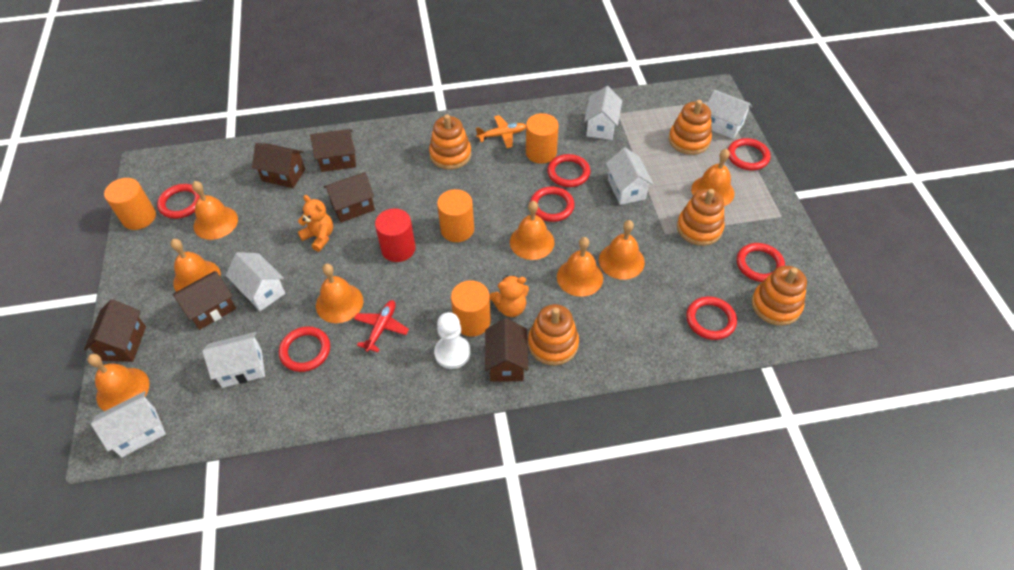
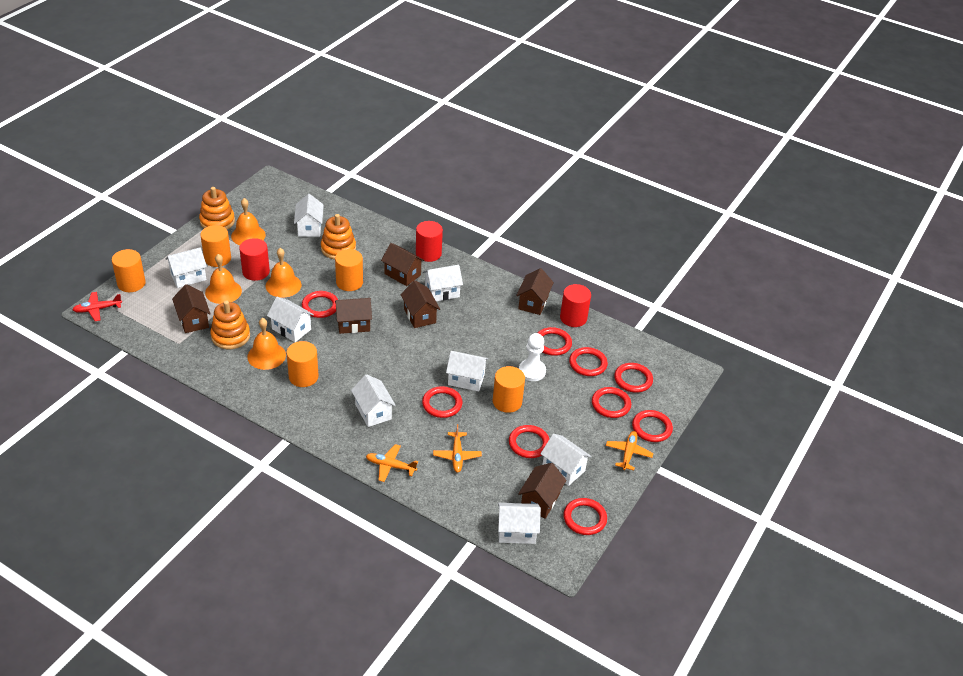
orange bell: [87,354,149,411] [170,239,221,292] [192,181,238,240] [316,264,363,323] [510,201,555,260] [557,237,603,297] [599,220,645,280] [691,149,734,206] = 8 -> [205,254,242,304] [231,198,266,245] [247,318,286,370] [266,248,301,297] = 4
orange cylinder: [104,178,156,230] [437,189,474,242] [451,280,491,337] [526,113,559,164] = 4 -> [112,249,146,292] [200,225,231,267] [286,341,319,387] [335,249,363,291] [493,366,525,413] = 5
orange plane: [476,115,526,148] = 1 -> [366,444,418,482] [433,424,482,473] [606,431,653,470] = 3
orange stacking toy: [429,114,471,170] [528,304,579,366] [669,100,712,155] [677,189,725,246] [751,266,807,326] = 5 -> [199,187,235,230] [211,300,250,349] [321,214,356,260] = 3
orange teddy bear: [298,195,333,252] [489,275,529,317] = 2 -> none = 0
red cylinder: [375,208,415,262] = 1 -> [239,238,270,281] [416,221,443,262] [560,284,591,327] = 3
red ring: [157,184,200,219] [279,326,330,372] [530,187,575,222] [547,154,590,187] [686,296,737,340] [728,138,771,170] [737,243,785,282] = 7 -> [302,291,338,318] [422,386,462,418] [509,425,549,458] [538,327,572,356] [563,498,607,535] [569,347,608,376] [592,387,631,418] [614,363,653,393] [632,410,673,442] = 9
white house: [91,391,166,457] [202,332,265,388] [226,252,285,311] [584,86,622,140] [606,148,654,205] [707,90,752,139] = 6 -> [165,247,207,288] [267,297,314,342] [294,194,324,237] [351,374,396,427] [423,265,463,301] [446,351,488,391] [498,503,541,544] [540,434,592,486] = 8

